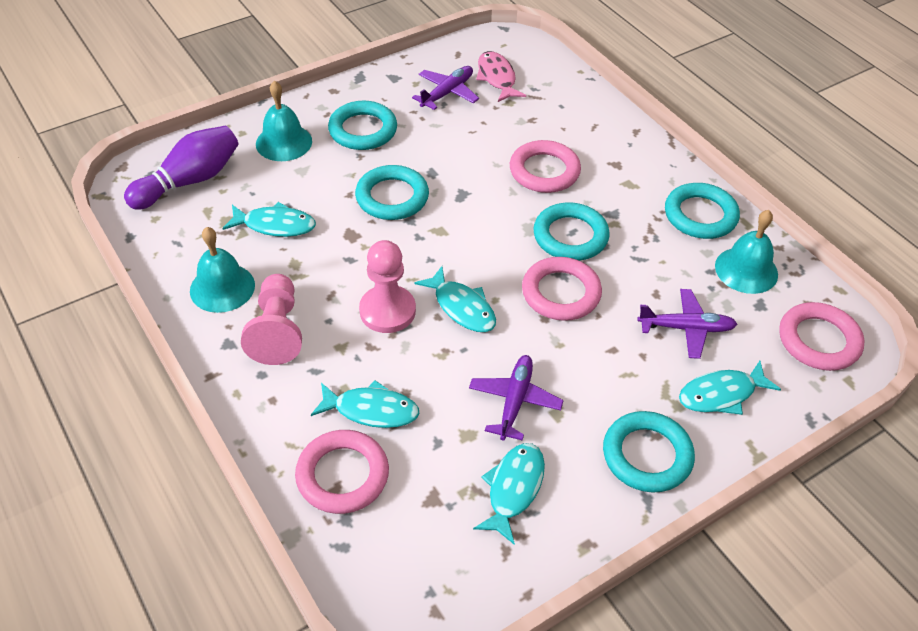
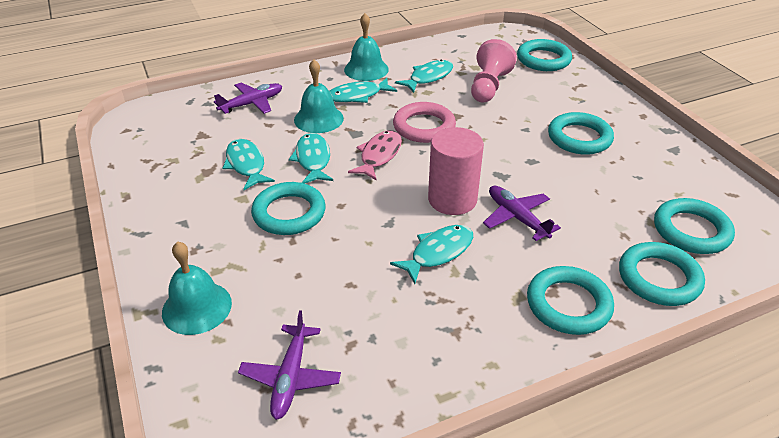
pink cylinder: none = 0 -> [428,127,484,215] = 1
pink pawn: [241,274,302,365] [359,240,416,333] = 2 -> [471,39,517,102] = 1
pink ring: [295,430,389,514] [510,140,581,193] [522,257,602,321] [779,302,865,371] = 4 -> [393,102,456,143] = 1
purple bowling pin: [124,126,239,210] = 1 -> none = 0
turquoise ring: [328,101,397,150] [355,165,429,220] [533,202,610,261] [603,411,695,493] [665,183,740,239] = 5 -> [251,182,326,235] [517,39,572,71] [527,266,614,335] [548,112,614,155] [619,242,705,306] [654,198,735,254] = 6

